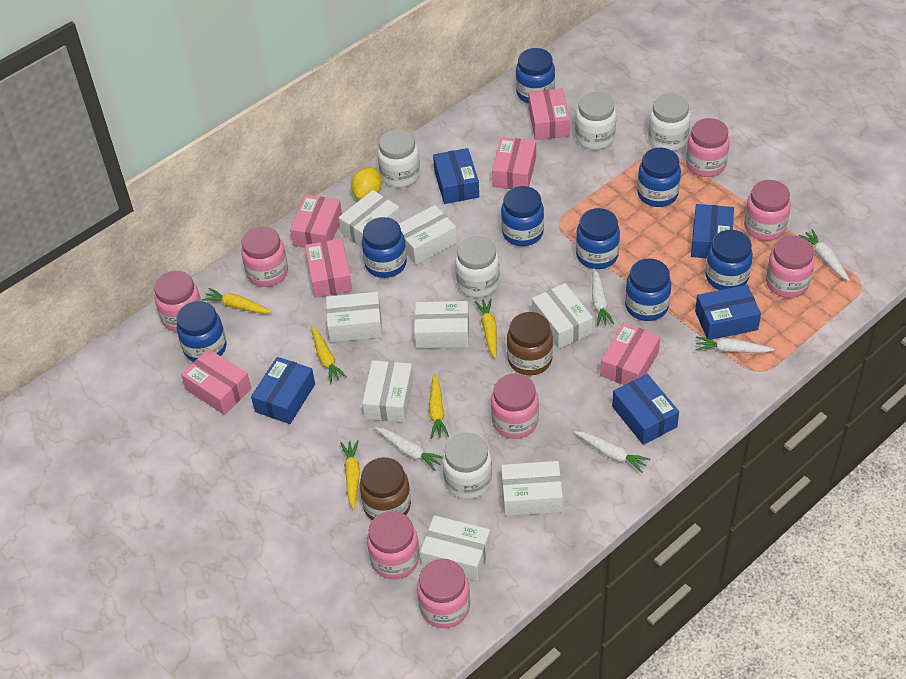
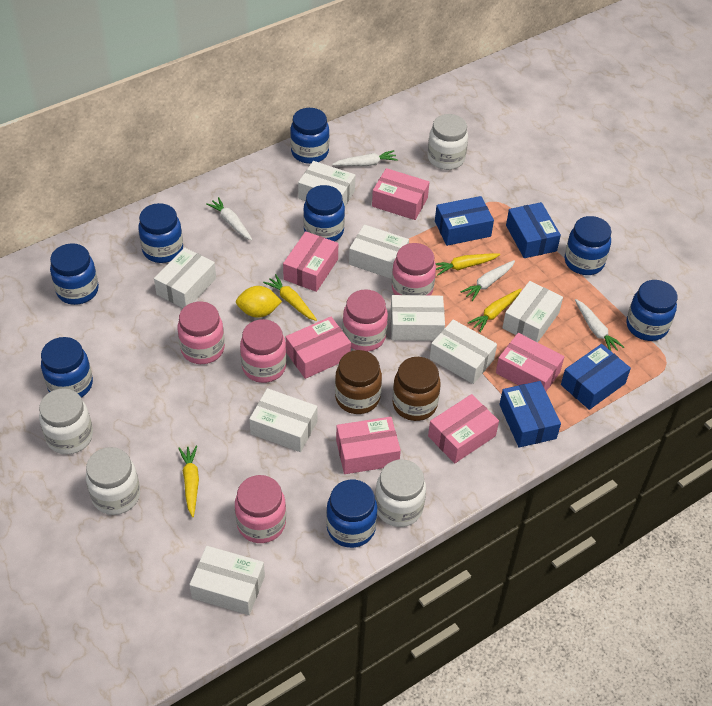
blue box: [251,357,315,424] [433,148,479,204] [612,374,679,445] [691,204,734,258] [695,285,761,340] = 5 -> [435,196,494,246] [499,381,561,448] [506,202,561,258] [561,344,631,410] = 4
pink jar: [154,271,201,332] [241,226,288,287] [367,511,420,579] [417,559,470,628] [491,374,539,439] [686,118,730,177] [744,180,791,241] [766,236,815,298] = 8 -> [178,302,225,364] [235,475,286,543] [240,319,286,383] [343,289,388,352] [392,243,436,296] = 5
white carrot: [375,427,443,471] [574,431,650,473] [592,268,614,326] [695,336,774,353] [799,229,850,281] = 5 -> [206,197,253,240] [332,150,398,166] [461,260,515,301] [575,299,624,351] = 4
white jar: [377,129,420,187] [443,433,492,499] [455,236,500,298] [575,92,616,150] [648,94,691,151] = 5 -> [39,388,93,454] [86,447,140,515] [375,460,426,527] [428,114,468,170] = 4
yellow carrot: [202,288,272,314] [311,326,347,384] [340,440,360,510] [429,374,449,439] [474,298,497,358] = 5 -> [178,446,199,517] [263,274,317,321] [435,253,500,276] [468,288,521,332] = 4

